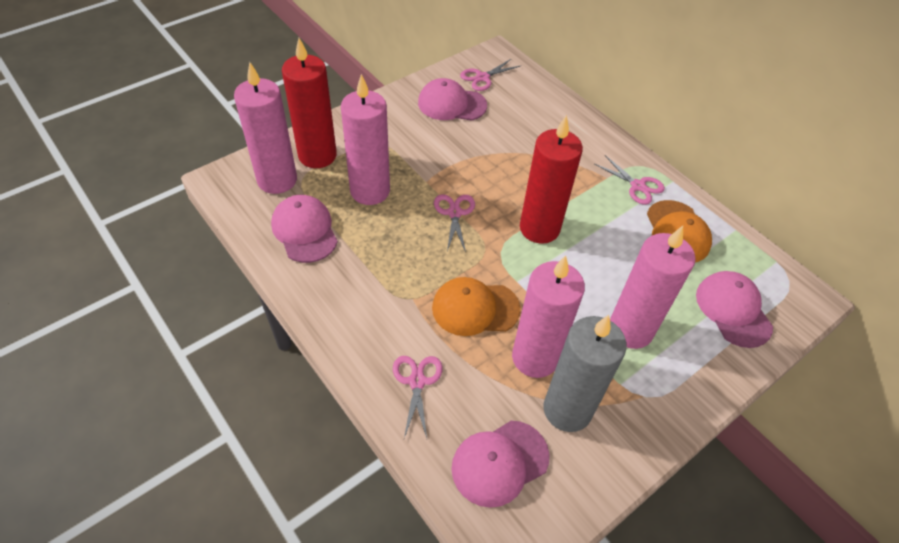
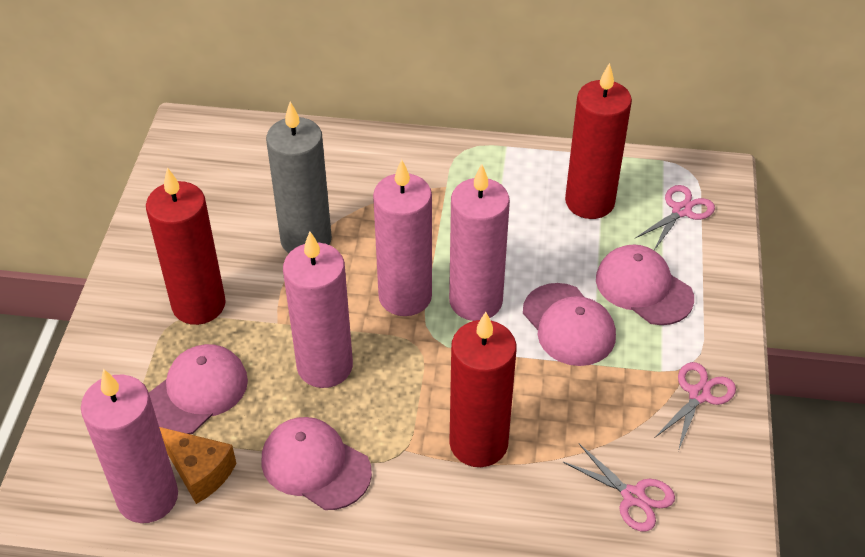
orange cap: [432,277,521,336] [647,200,712,262] = 2 -> none = 0
orange cheese: none = 0 -> [159,427,237,504] = 1
pink scissors: [393,356,443,438] [434,194,475,252] [460,58,520,91] [595,155,665,205] = 4 -> [563,444,675,532] [635,185,715,250] [655,362,736,451] = 3
red candle: [282,38,337,168] [520,115,583,244] = 2 -> [146,167,226,325] [449,312,517,467] [565,63,632,219] = 3

